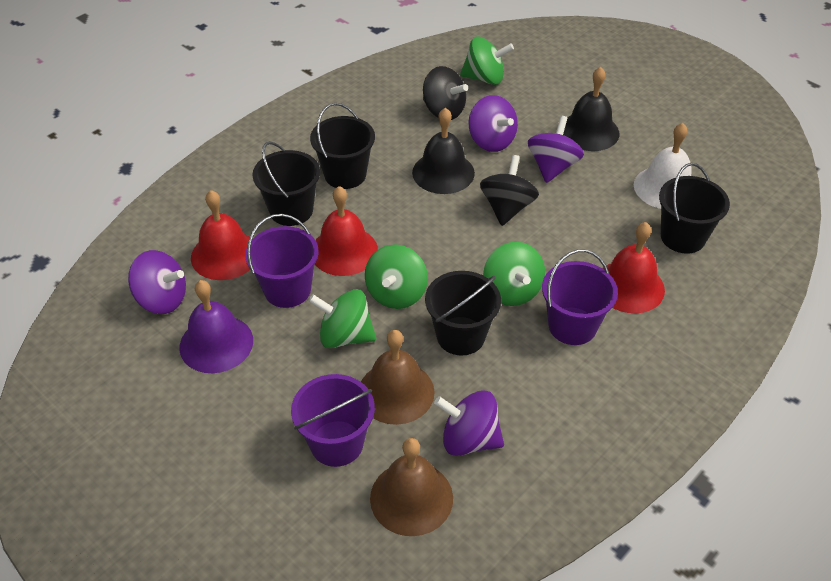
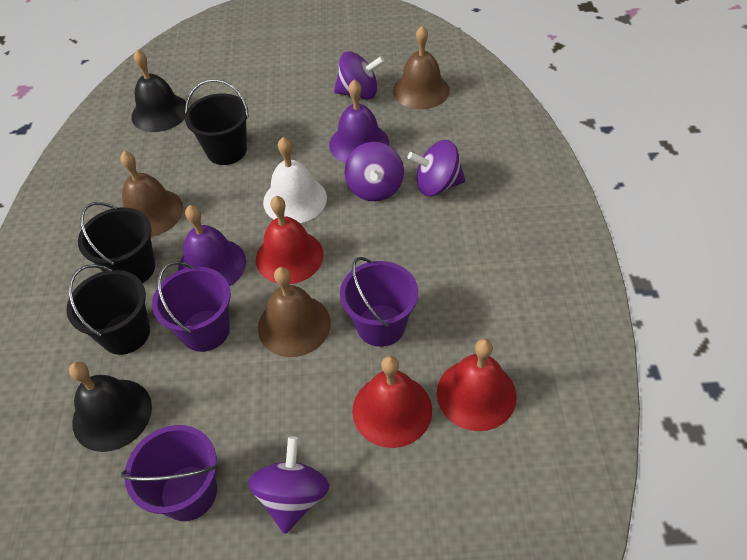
black bucket: [253,141,320,226] [310,103,375,189] [425,271,501,356] [659,163,730,254] = 4 -> [66,264,150,355] [78,202,155,283] [185,79,249,165] = 3
black spinning top: [423,66,468,120] [480,155,539,226] = 2 -> none = 0
brown bell: [361,330,435,425] [370,438,453,536] = 2 -> [120,151,183,237] [258,267,331,357] [393,26,450,109] = 3
green spinning top: [308,289,376,348] [365,244,428,309] [460,37,514,85] [483,242,545,306] = 4 -> none = 0
purple bell: [180,280,253,373] = 1 -> [178,205,246,287] [329,80,389,163] = 2

